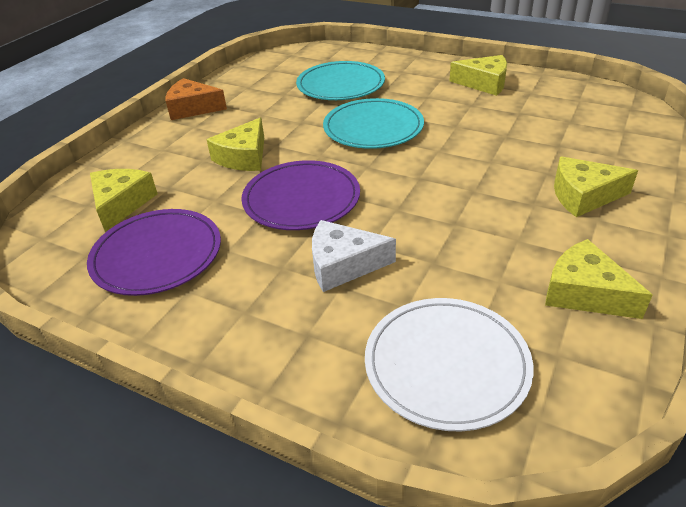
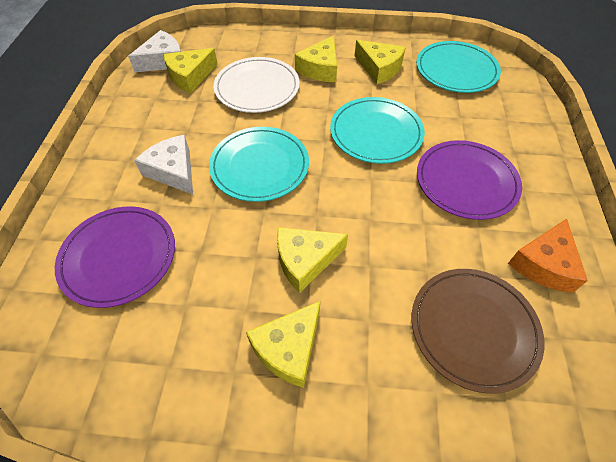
brown plate: none = 0 -> [412,269,544,394] = 1
turquoise plate: [296,61,385,100] [323,98,424,149] = 2 -> [209,127,309,202] [330,97,425,164] [416,41,501,93] = 3
white cheese: [312,220,396,292] = 1 -> [128,30,181,72] [134,135,193,194] = 2

